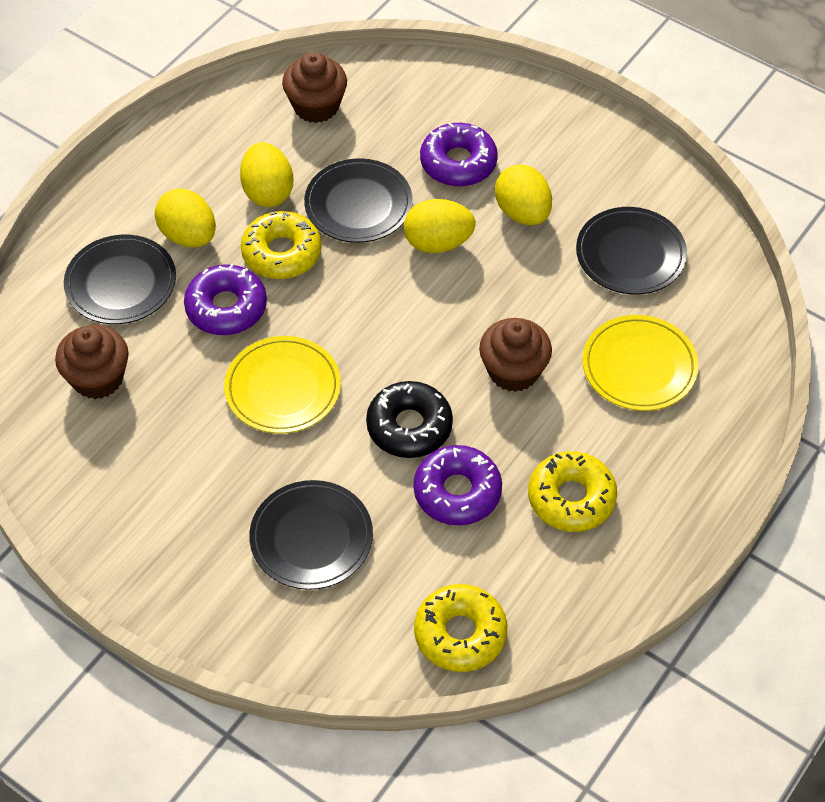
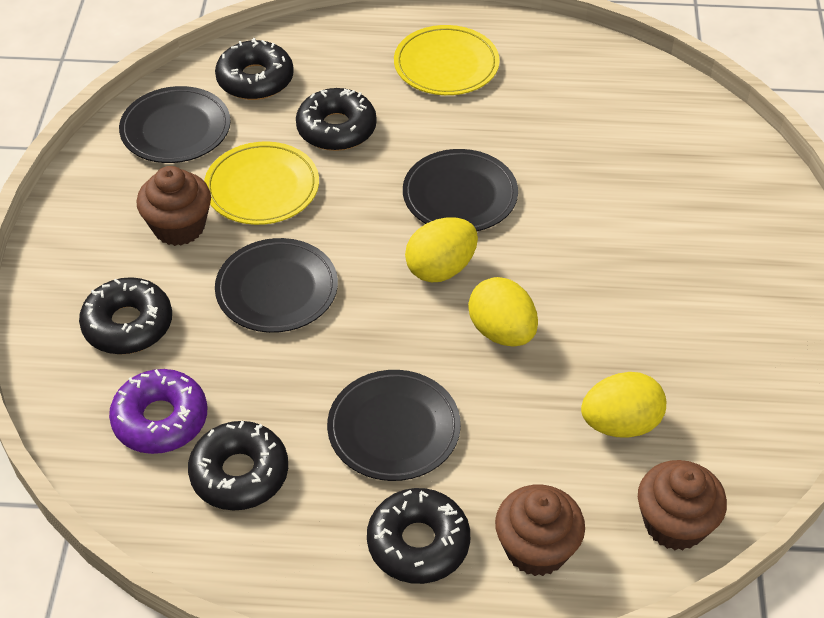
black donut: [366,381,453,458] = 1 -> [79,277,172,354] [188,421,288,511] [215,38,294,100] [296,88,377,151] [367,488,470,584] = 5
purple donut: [184,264,267,335] [414,445,502,525] [420,123,498,187] = 3 -> [109,369,207,454] = 1
yellow donut: [241,211,322,279] [414,584,507,672] [528,451,617,532] = 3 -> none = 0
yellow egg: [155,189,216,247] [240,142,293,207] [404,199,476,253] [495,165,552,225] = 4 -> [405,218,478,282] [468,277,538,347] [581,372,666,438] = 3

